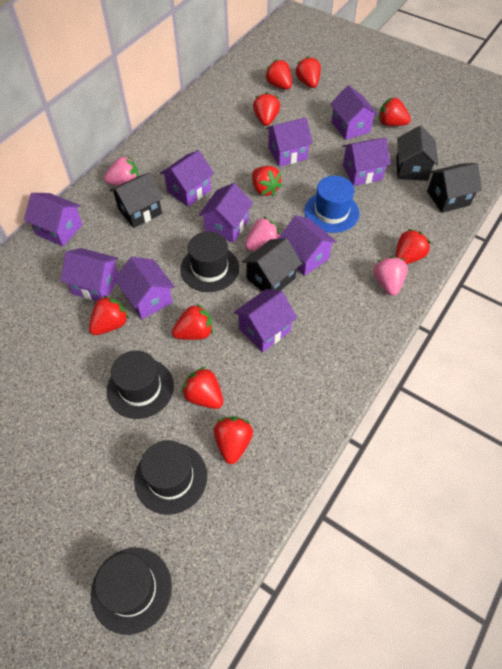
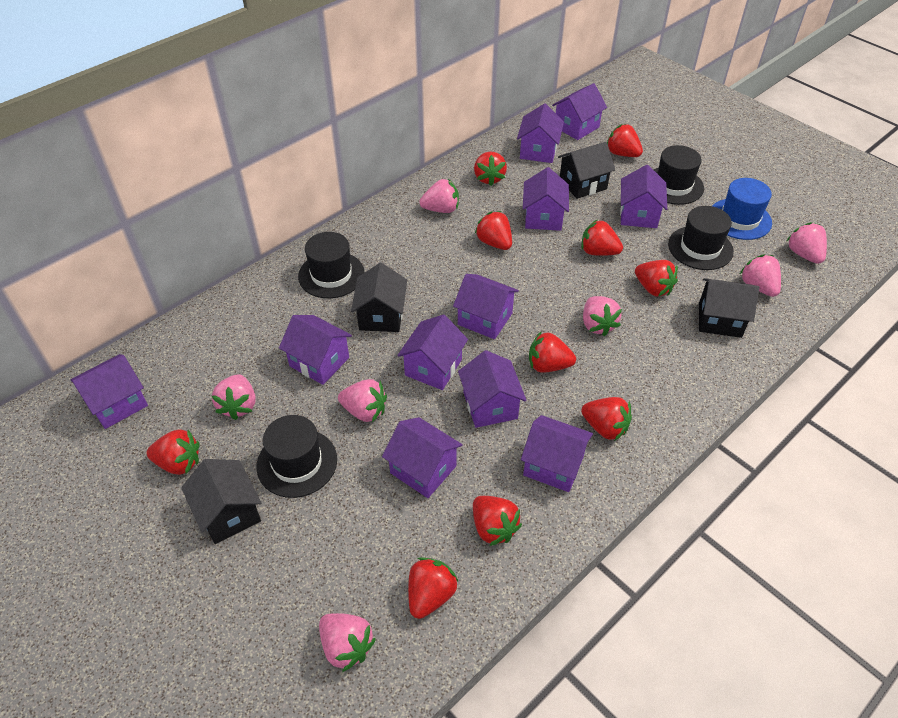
pink strawberry: [104,157,139,186] [245,217,280,251] [373,256,408,296] = 3 -> [212,374,255,420] [319,613,376,672] [338,379,387,422] [420,179,459,213] [583,296,622,336] [740,254,781,297] [787,222,827,264] = 7
purple house: [24,193,83,246] [61,248,118,301] [114,257,174,319] [160,150,214,207] [199,183,253,243] [233,289,297,352] [266,117,313,167] [278,215,337,276] [330,85,378,140] [343,138,391,186] = 10 -> [71,354,148,429] [279,315,352,385] [382,417,463,498] [397,314,468,390] [453,274,519,339] [458,350,526,428] [517,103,564,163] [521,415,593,492] [523,167,569,231] [552,83,607,140] [620,165,667,228] = 11

